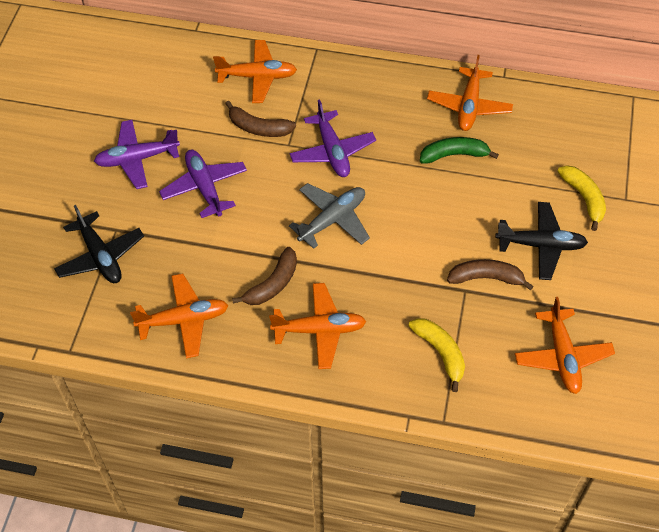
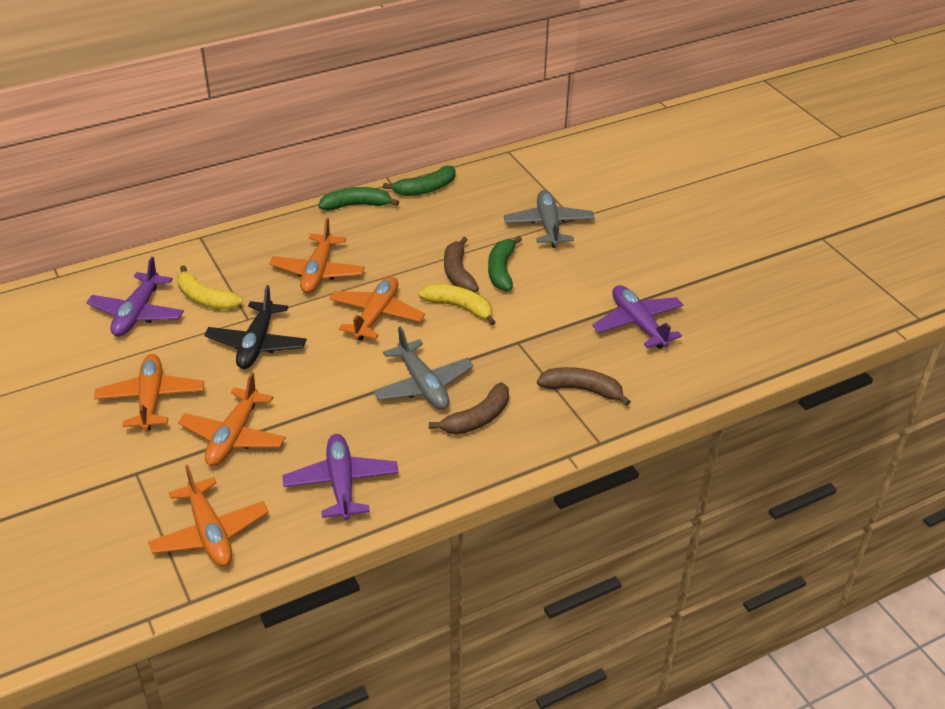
black plane: [54,205,144,283] [495,202,588,280] = 2 -> [204,285,307,369] = 1
green banana: [420,137,499,164] = 1 -> [319,187,399,211] [383,166,456,196] [488,236,522,291] = 3
grey plane: [289,183,370,249] = 1 -> [373,327,473,410] [504,190,594,248] = 2

